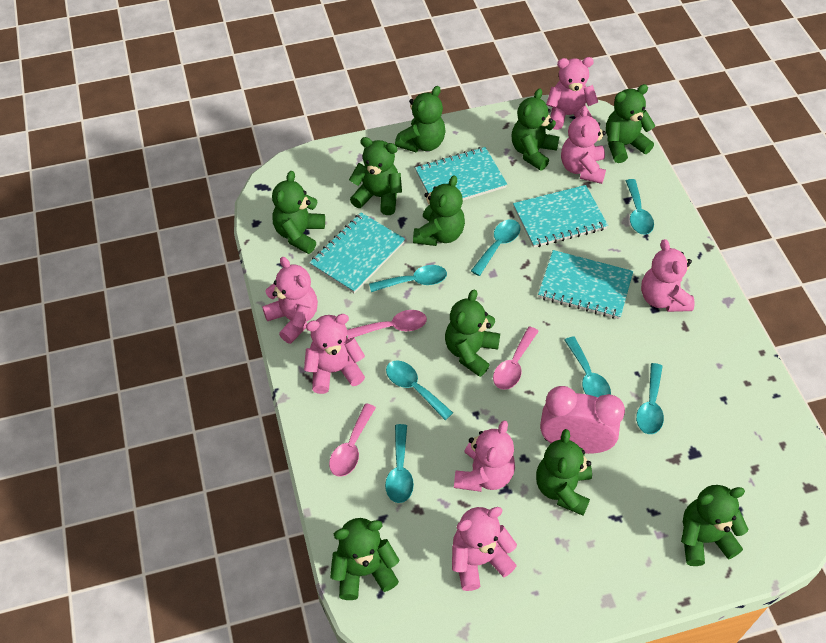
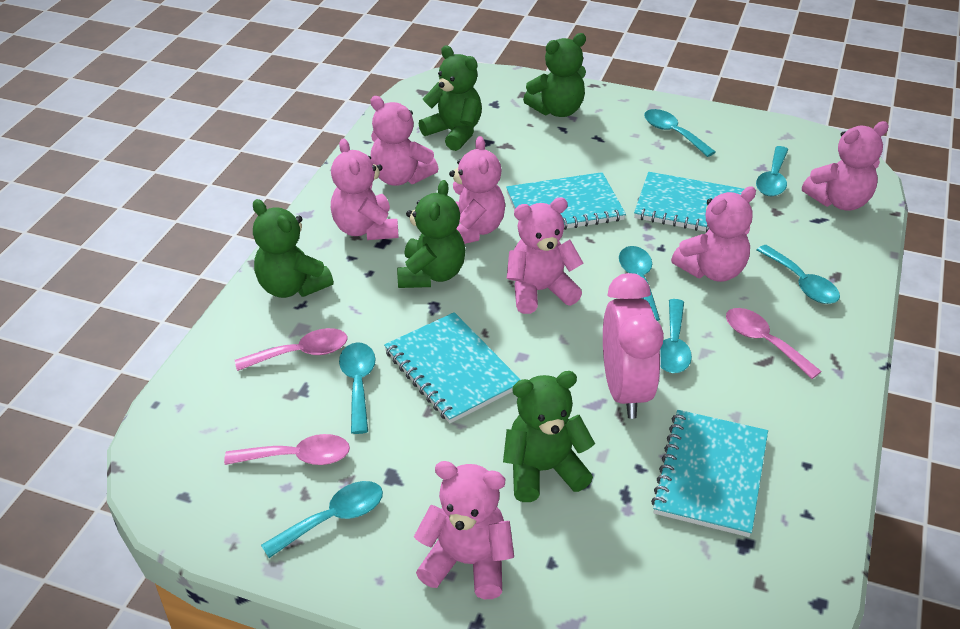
green teddy bear: [272,171,325,254] [330,518,400,600] [349,137,402,215] [395,86,446,152] [413,176,465,246] [445,290,500,377] [512,88,559,171] [536,429,592,516] [606,84,655,163] [681,485,748,566] = 10 -> [253,199,333,298] [397,180,465,288] [419,45,482,151] [503,371,595,502] [523,33,586,117] = 5

